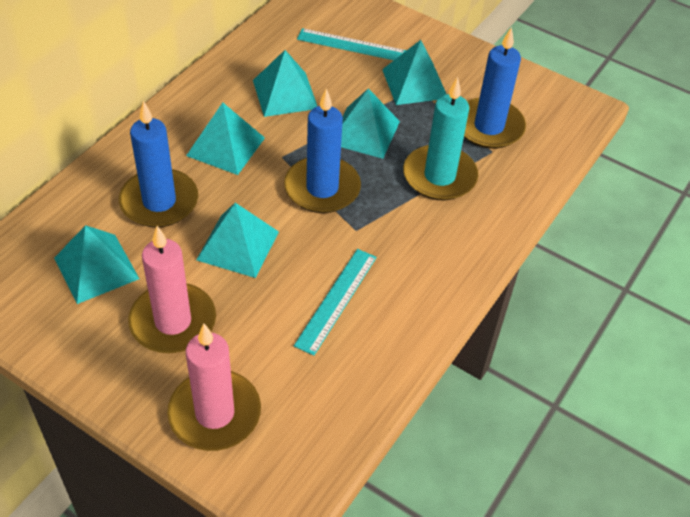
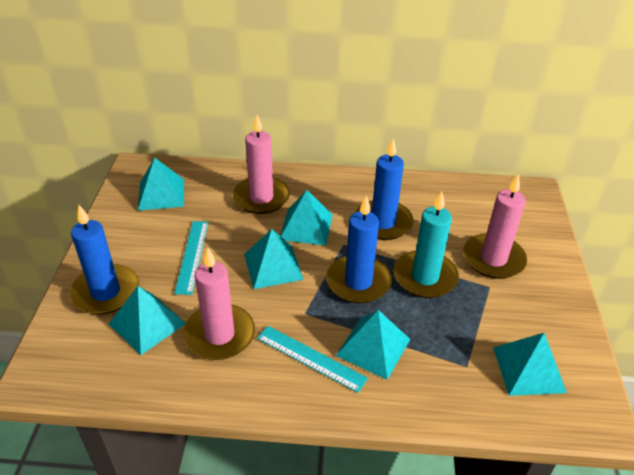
pink candle: [128,226,216,353] [167,324,261,451] = 2 -> [183,247,255,360] [233,115,290,214] [463,173,527,279] = 3

